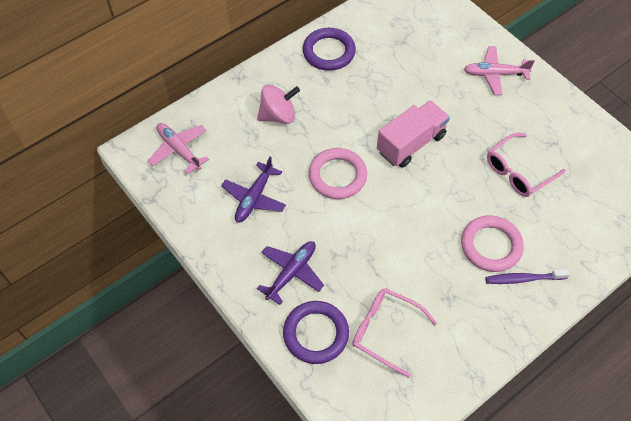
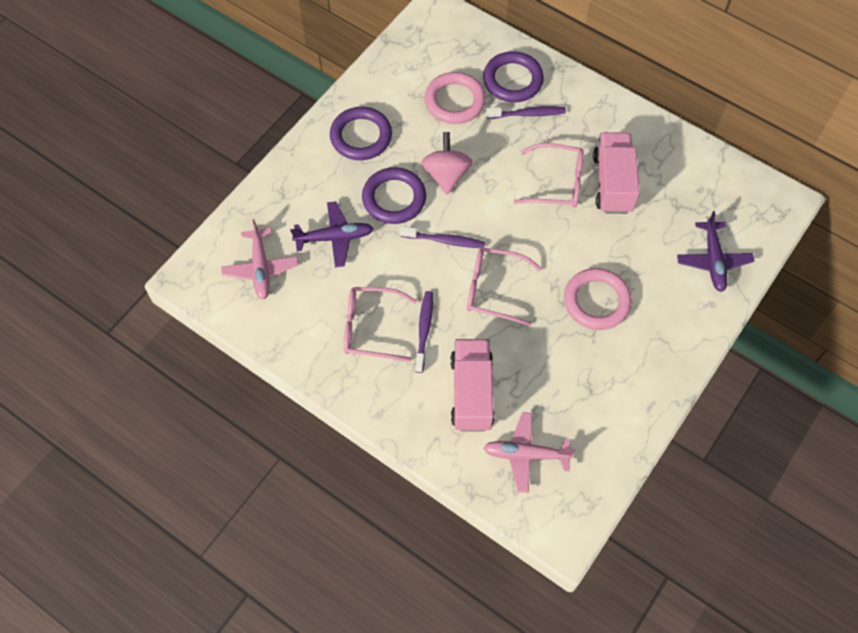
pink glasses: [352,288,437,378] [487,133,566,197] = 2 -> [344,287,417,362] [467,248,542,326] [514,143,584,208] = 3
pink truck: [377,100,450,168] = 1 -> [450,339,495,431] [593,132,640,214] = 2
purple ring: [283,301,349,364] [303,28,356,71] = 2 -> [330,107,392,160] [362,167,426,224] [483,51,544,102] = 3
purple toothbrush: [485,269,570,284] = 1 -> [400,226,485,248] [415,291,433,373] [486,106,566,119] = 3

